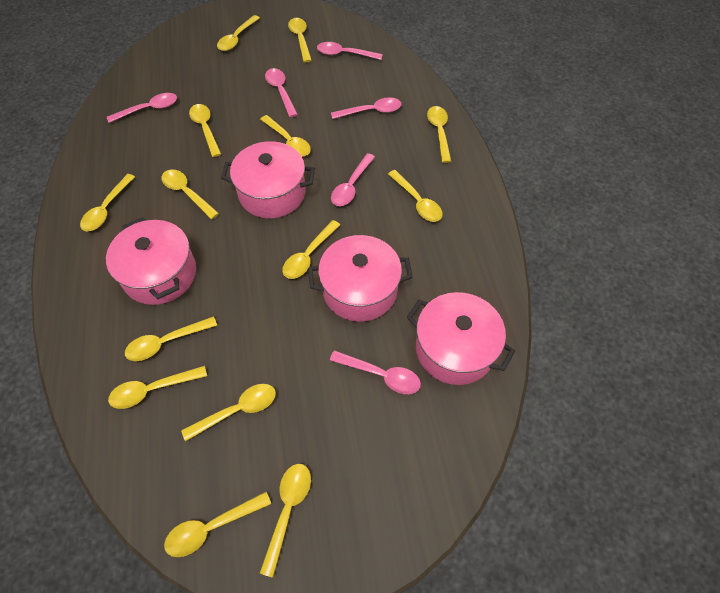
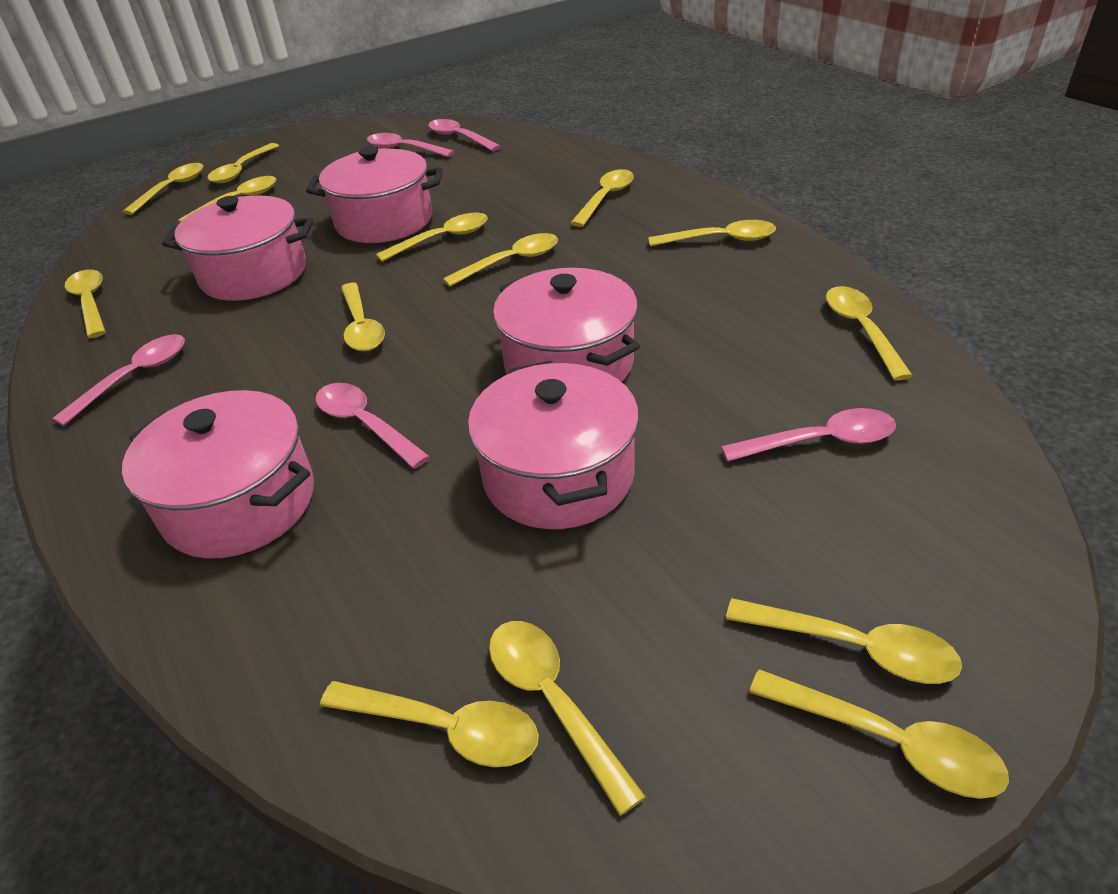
pink pot: [106,217,196,305] [221,141,315,218] [308,235,413,322] [407,292,515,385] = 4 -> [122,390,314,558] [162,196,314,301] [306,146,443,243] [468,361,639,529] [493,268,640,382] = 5
pink spoon: [107,93,177,123] [265,68,298,117] [317,42,383,60] [330,350,421,394] [331,97,401,119] [331,153,375,206] = 6 -> [52,334,185,426] [315,383,430,469] [367,133,454,157] [428,119,501,151] [721,408,896,462] = 5

